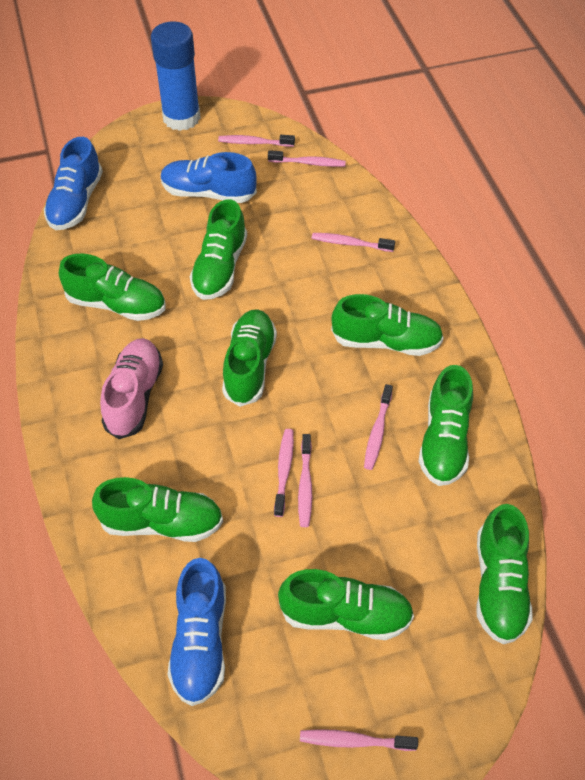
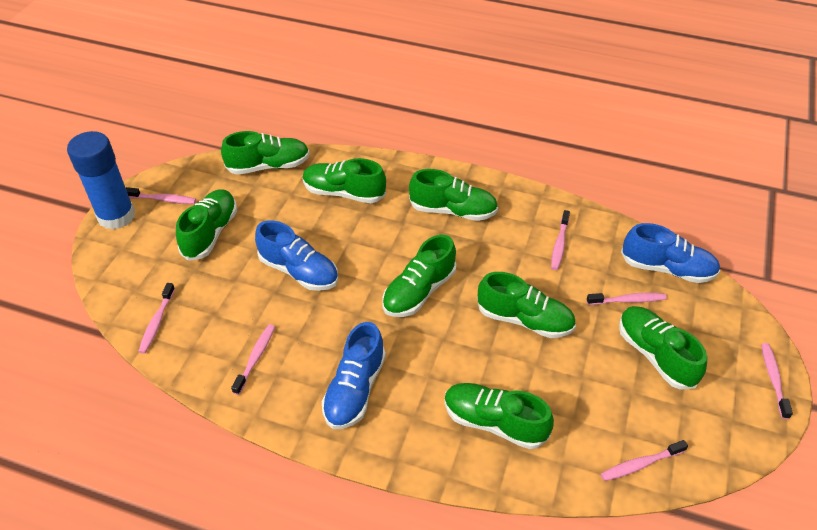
pink shoe: [100,338,163,439] = 1 -> none = 0

